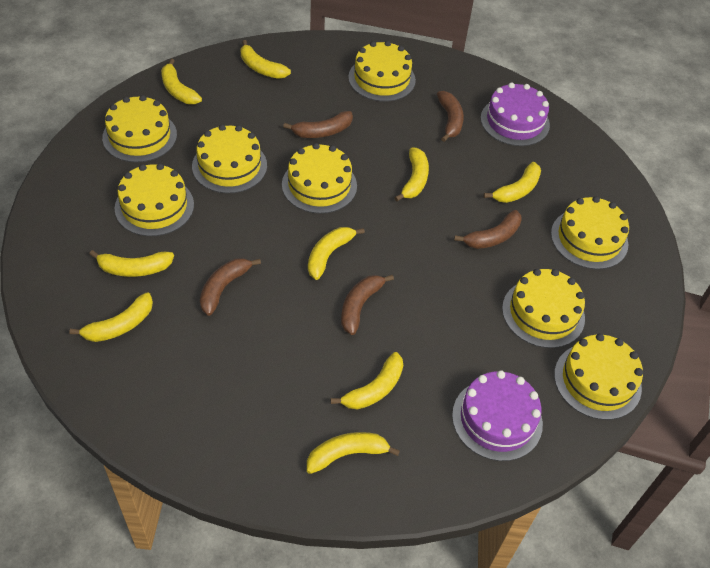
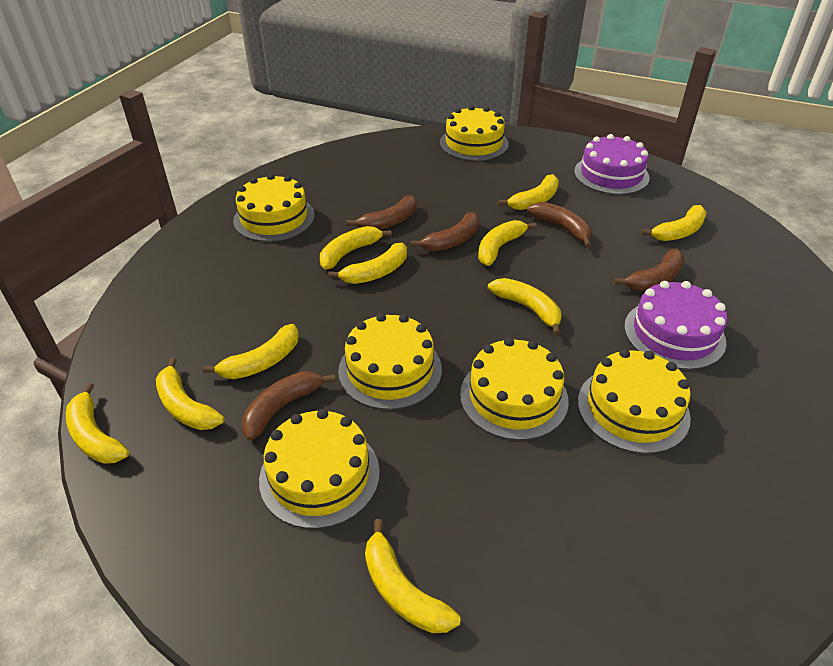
yellow banana: [69,292,153,342] [90,250,174,277] [161,59,202,104] [241,40,291,79] [307,432,400,474] [308,227,365,280] [331,352,403,409] [394,147,429,201] [484,162,541,203] = 9 -> [66,383,129,464] [156,357,224,430] [203,324,299,379] [320,226,392,270] [328,243,407,284] [365,519,461,633] [478,220,536,266] [488,278,562,335] [498,174,559,210] [641,205,707,241] = 10
yellow cake: [102,95,177,163] [115,164,194,236] [192,125,267,193] [282,143,357,214] [348,41,416,102] [502,269,585,348] [551,196,629,269] [554,334,643,420] = 8 -> [233,174,315,242] [259,409,380,529] [338,313,442,410] [440,105,509,161] [460,338,569,440] [578,349,691,454] = 6

